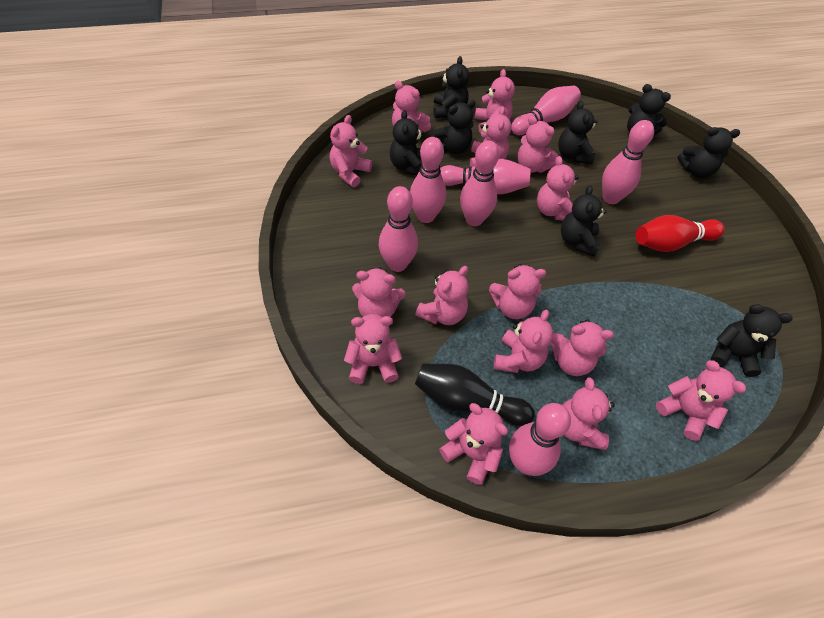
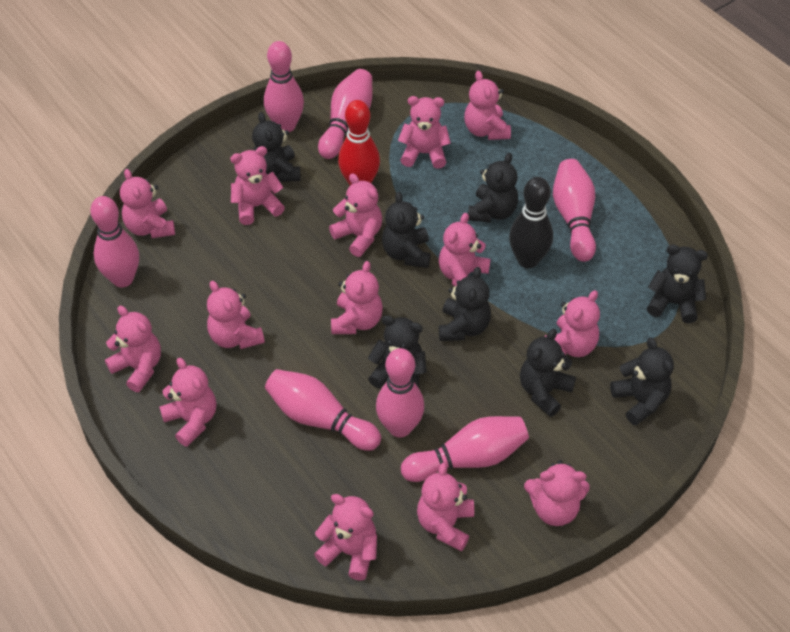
pink teddy bear: [329,115,372,187] [344,314,402,384] [352,267,405,317] [392,81,431,132] [415,266,469,325] [439,403,508,485] [470,106,511,167] [475,69,515,133] [489,264,546,319] [494,310,553,373] [518,116,558,173] [537,156,579,220] [551,319,614,376] [562,377,615,450] [656,360,746,441] = 15 -> [105,306,161,392] [120,169,175,238] [159,358,216,447] [207,280,265,349] [230,146,285,225] [314,494,377,581] [329,173,382,257] [331,261,383,334] [398,96,451,169] [417,462,474,551] [439,213,491,287] [464,71,511,140] [524,460,590,526] [544,290,600,357] = 14

